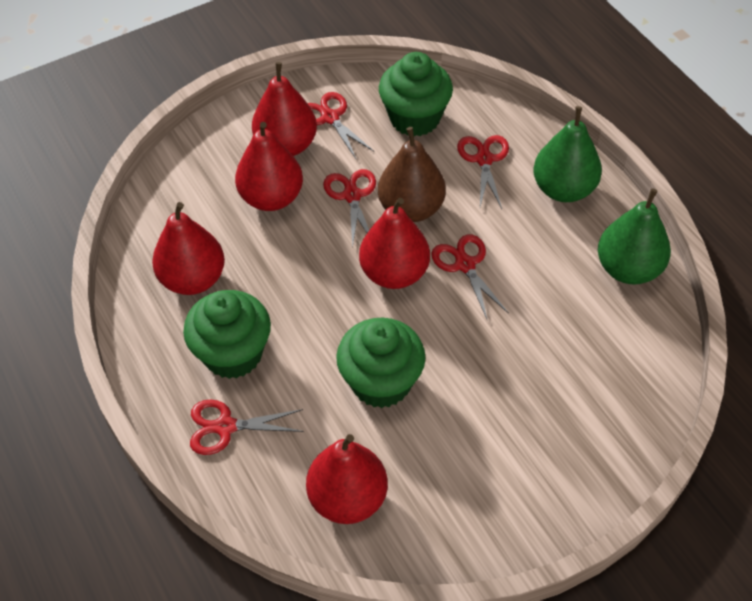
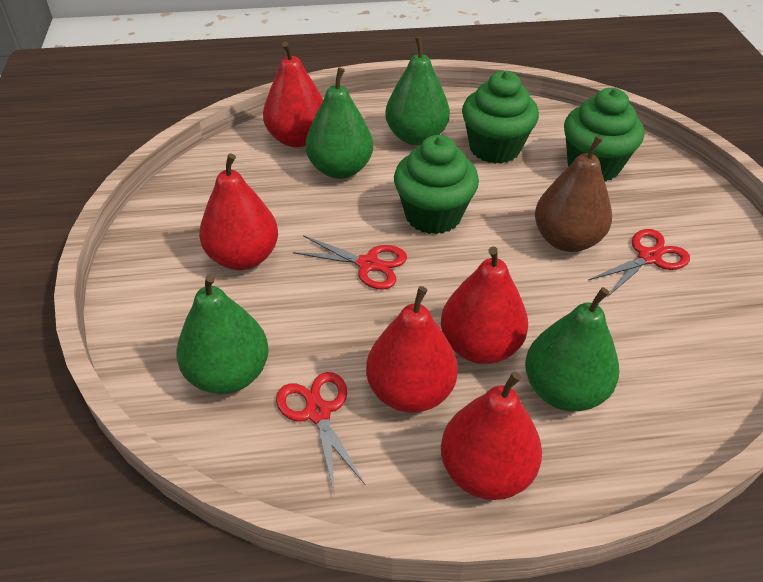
green pear: [533,106,602,202] [598,188,671,285] = 2 -> [177,274,269,394] [306,67,373,179] [385,37,450,145] [525,287,619,411] = 4
red scissors: [190,400,304,455] [307,92,374,159] [323,169,376,248] [431,234,509,321] [457,135,509,209] = 5 -> [276,372,365,492] [293,235,407,289] [589,229,690,296] = 3

